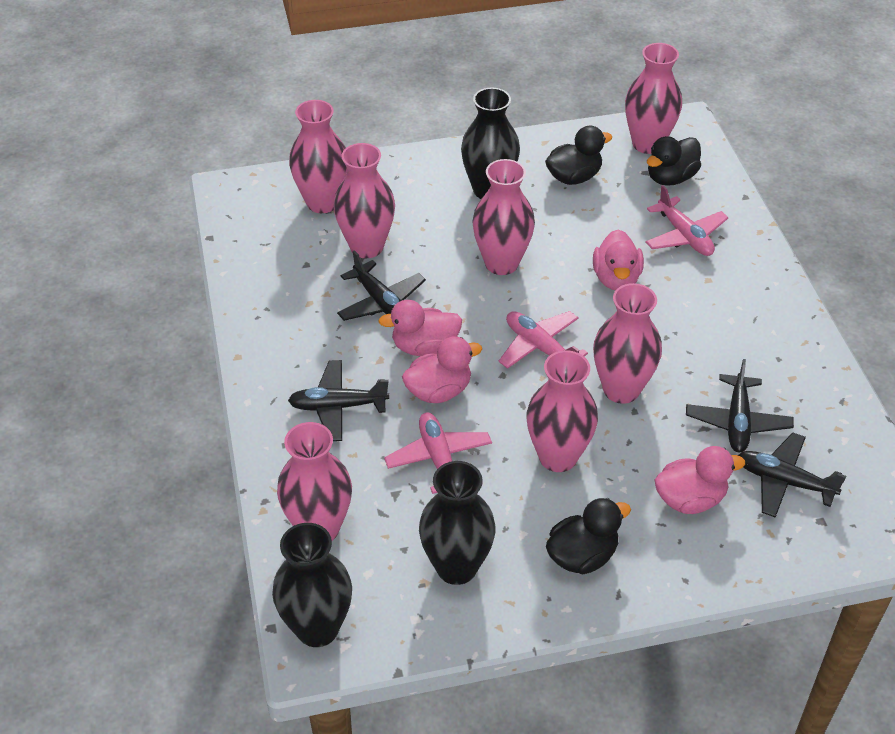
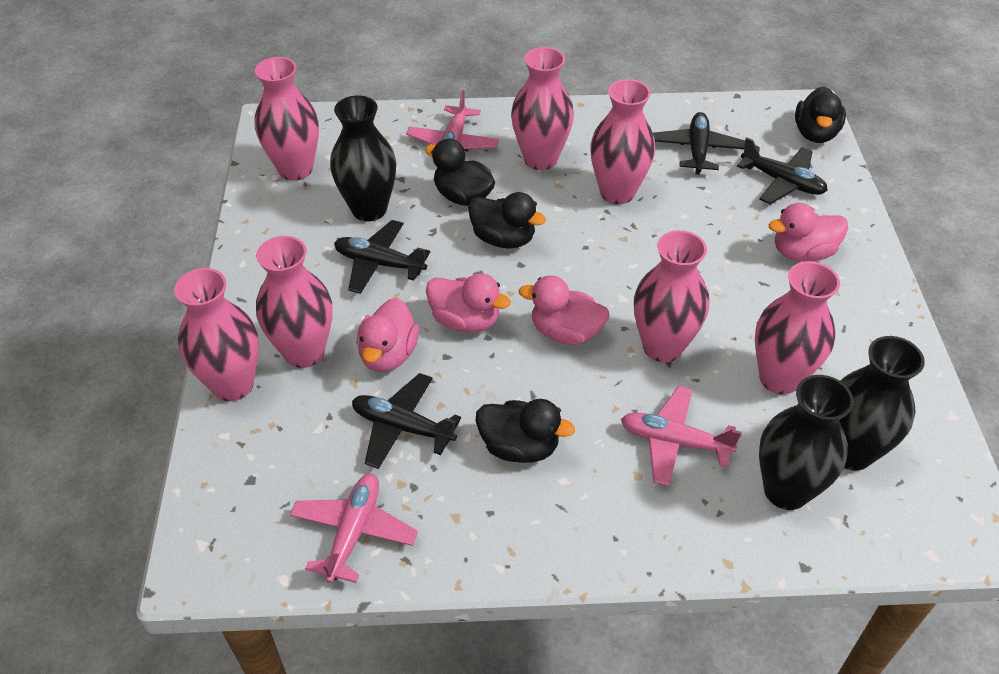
black duck: [545,126,612,185] [546,498,631,574] [647,136,701,186] = 3 -> [425,138,495,206] [468,192,546,249] [476,399,575,463] [795,86,846,143] = 4

